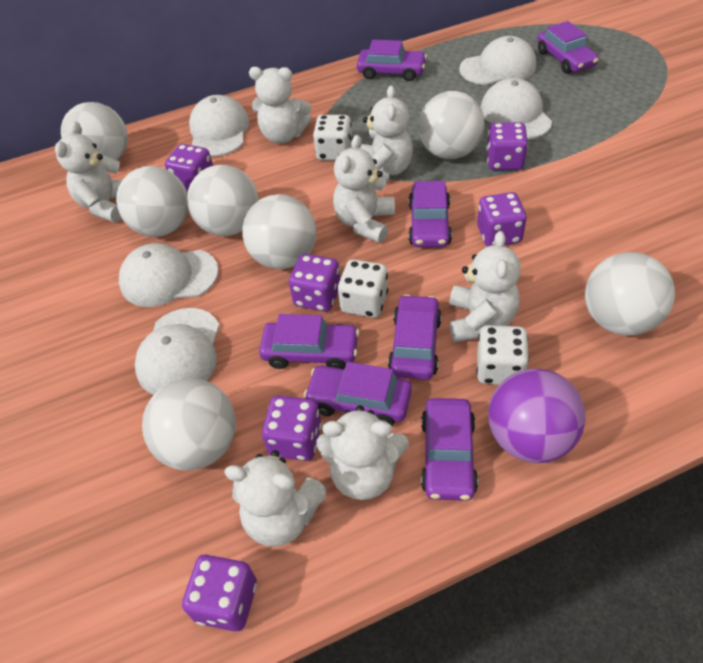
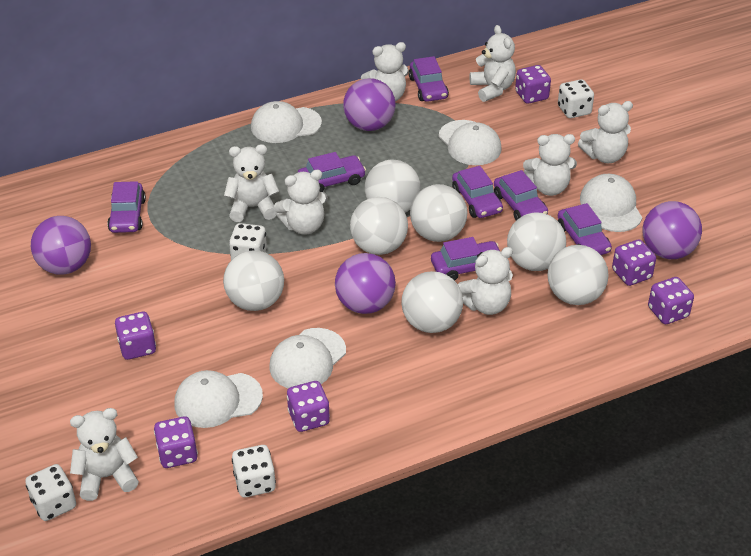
purple ball: [488,368,586,463] = 1 -> [31,216,91,275] [335,253,396,314] [343,78,396,131] [642,201,702,259] = 4
white dice: [313,115,353,161] [338,259,388,318] [476,325,529,385] = 3 -> [25,464,76,521] [229,223,267,260] [232,445,276,497] [558,79,594,118] = 4
white teddy bear: [55,121,122,222] [224,450,327,546] [249,67,312,144] [316,405,409,500] [333,135,395,243] [361,85,413,181] [449,231,521,343] = 7 -> [70,408,139,501] [224,144,279,222] [274,170,328,235] [361,42,409,102] [458,247,513,315] [469,25,516,102] [523,134,577,196] [578,101,633,163] = 8

